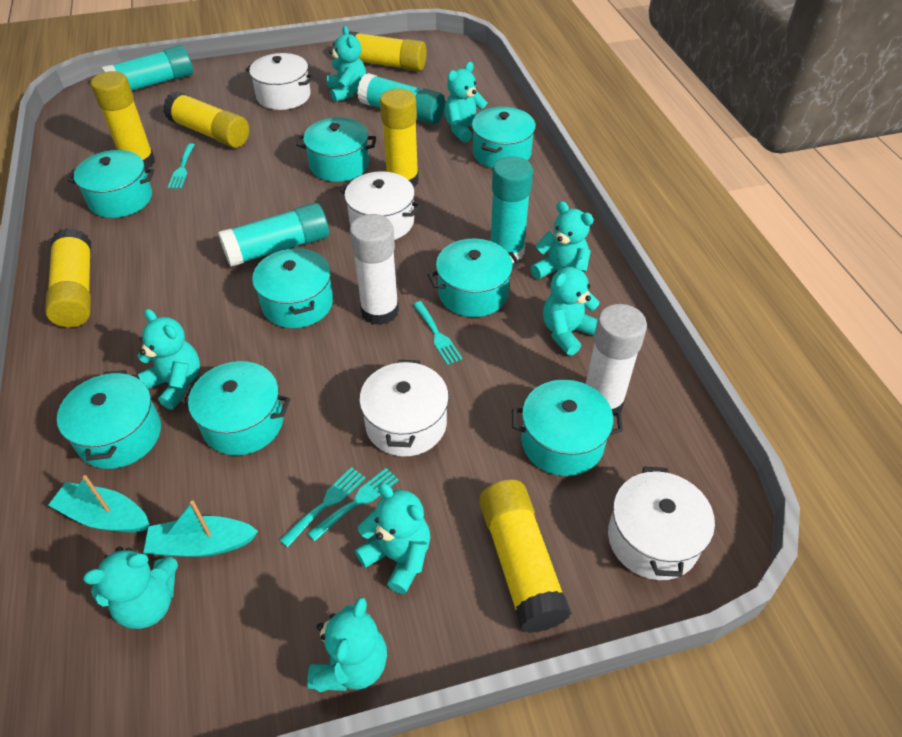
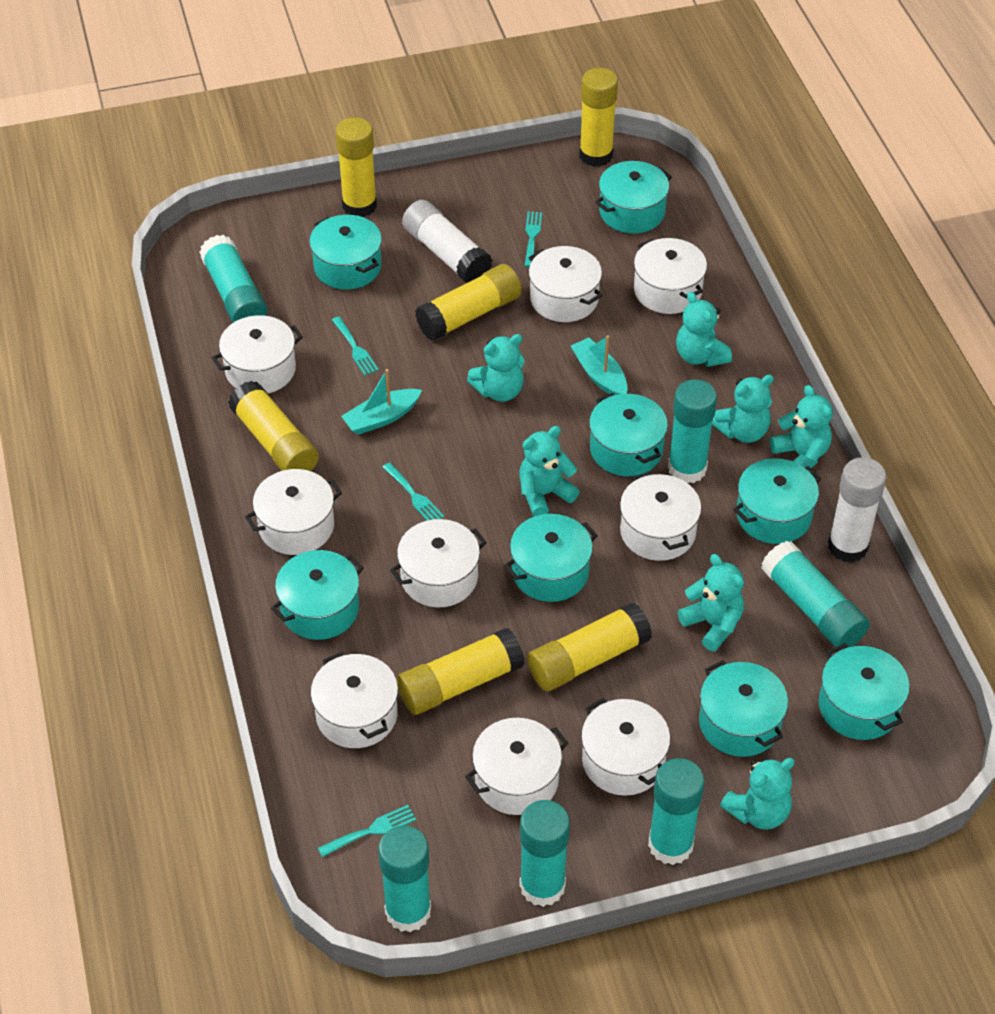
turquoise glue stick: [102,45,193,91] [218,203,329,267] [357,73,445,124] [490,156,533,263] = 4 -> [200,235,268,323] [378,826,431,932] [520,800,570,907] [648,758,705,865] [668,379,717,483] [761,541,870,650] = 6
turquoise teddy bear: [83,547,178,629] [137,309,200,410] [307,597,387,692] [327,26,366,102] [355,483,430,594] [444,62,488,143] [531,201,594,279] [543,258,600,356] = 8 -> [467,334,525,402] [519,426,580,516] [676,292,732,367] [678,554,744,651] [712,374,774,443] [720,758,795,830] [770,385,833,468] = 7
white pot: [245,53,314,110] [340,171,421,240] [359,360,449,457] [608,467,715,580] = 4 -> [212,315,303,394] [245,469,342,555] [311,652,398,748] [390,519,487,607] [465,718,568,815] [529,246,602,322] [581,698,670,796] [620,472,701,561] [634,238,707,314] = 9

